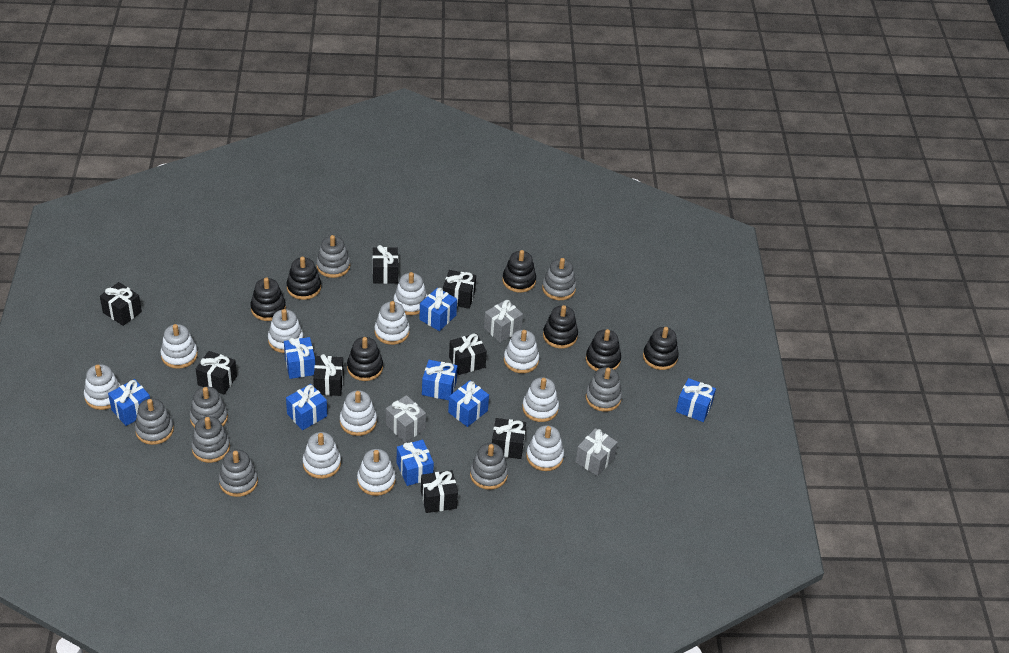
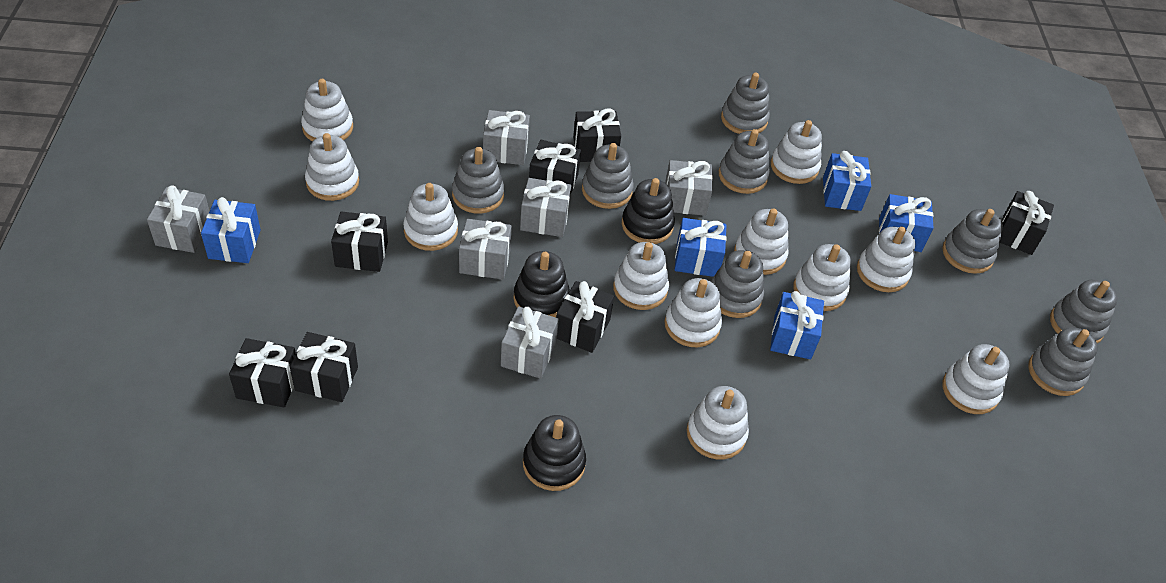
black gift: [100,282,142,326] [196,351,237,395] [313,354,344,396] [372,245,398,284] [421,470,458,513] [443,270,476,309] [449,333,487,375] [492,418,526,459] = 8 -> [229,338,296,407] [290,332,358,402] [331,211,388,272] [529,140,581,193] [556,281,614,353] [573,108,621,162] [1000,191,1054,255] = 7
black stacking toy: [251,277,286,321] [287,257,321,300] [347,337,383,381] [502,250,536,292] [543,305,578,349] [586,329,621,371] [643,327,679,370] = 7 -> [513,251,570,317] [523,415,586,491] [622,178,675,244] = 3
blue gift: [108,379,150,426] [284,337,315,379] [286,384,327,430] [397,439,434,486] [419,288,457,331] [422,360,458,400] [448,380,489,427] [676,378,716,422] = 8 -> [201,197,261,263] [675,218,727,277] [770,291,824,359] [823,151,871,211] [879,194,933,252] = 5
grey gift: [386,395,426,442] [484,299,523,343] [575,428,618,476] = 3 -> [147,185,209,253] [459,219,512,280] [483,110,530,165] [501,306,559,379] [520,178,571,237] [665,160,713,216] = 6

